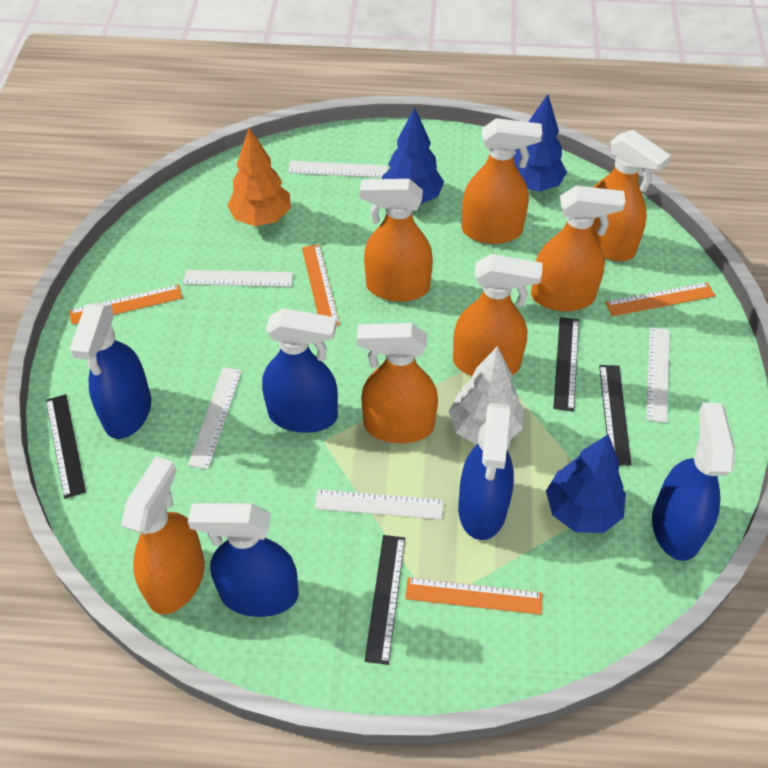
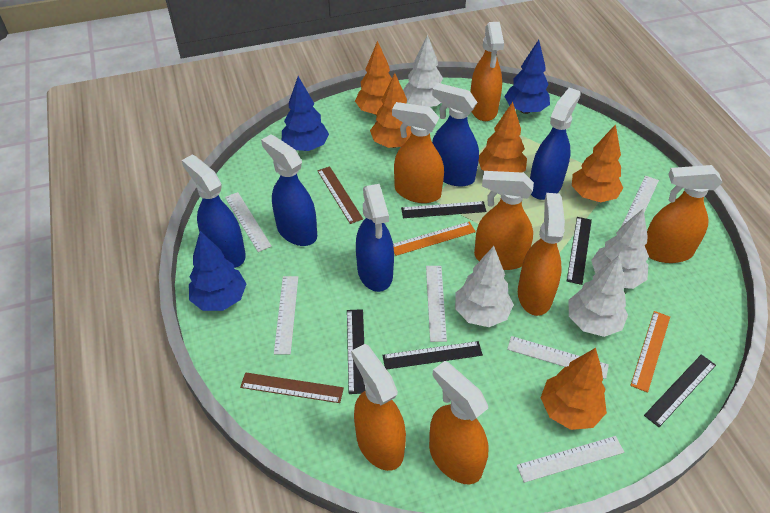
black ruler: [46,394,86,499] [365,535,405,665] [553,317,579,412] [599,365,631,466] = 4 -> [347,309,365,394] [382,341,483,370] [401,201,486,218] [567,217,592,285] [644,354,716,427] = 5
brown ruler: none = 0 -> [240,372,344,403] [317,166,363,224] = 2
orange ruler: [69,284,183,325] [302,245,340,326] [405,577,542,615] [605,282,715,316] = 4 -> [393,222,476,256] [630,311,670,393] = 2
orange tree: [227,128,291,226] = 1 -> [355,41,392,115] [370,73,411,148] [479,102,527,172] [541,348,607,430] [572,124,623,202] = 5
white ruler: [183,270,293,287] [188,367,242,469] [288,161,388,178] [315,489,444,520] [646,327,670,423] = 5 -> [225,192,272,252] [274,276,298,354] [426,266,447,342] [507,336,609,379] [517,436,624,483] [622,176,659,225] = 6
white tree: [449,346,523,445] = 1 -> [403,34,443,107] [455,246,514,327] [568,255,628,337] [591,209,649,289] = 4

